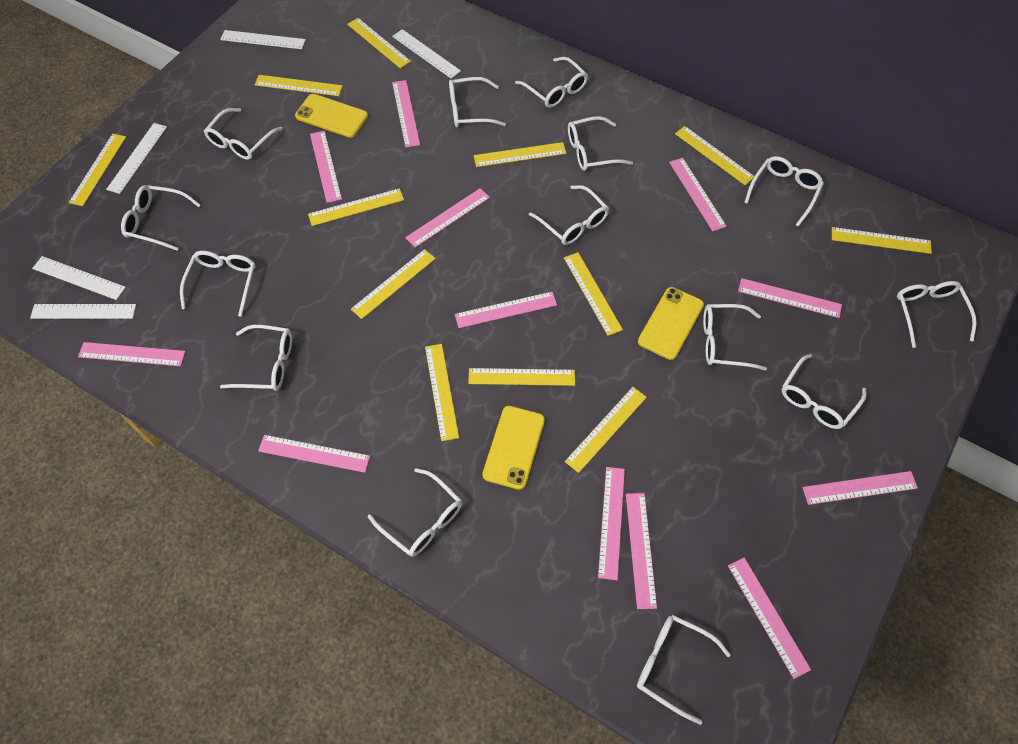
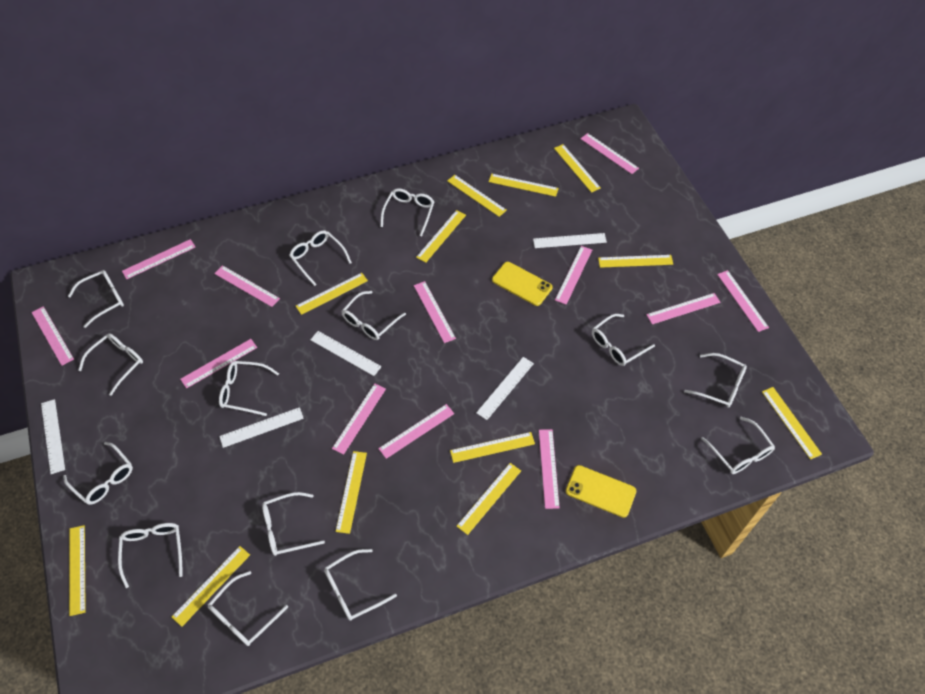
yellow phone: [295,94,368,138] [482,406,545,490] [638,287,704,360] = 3 -> [492,262,552,306] [566,465,636,518] = 2

